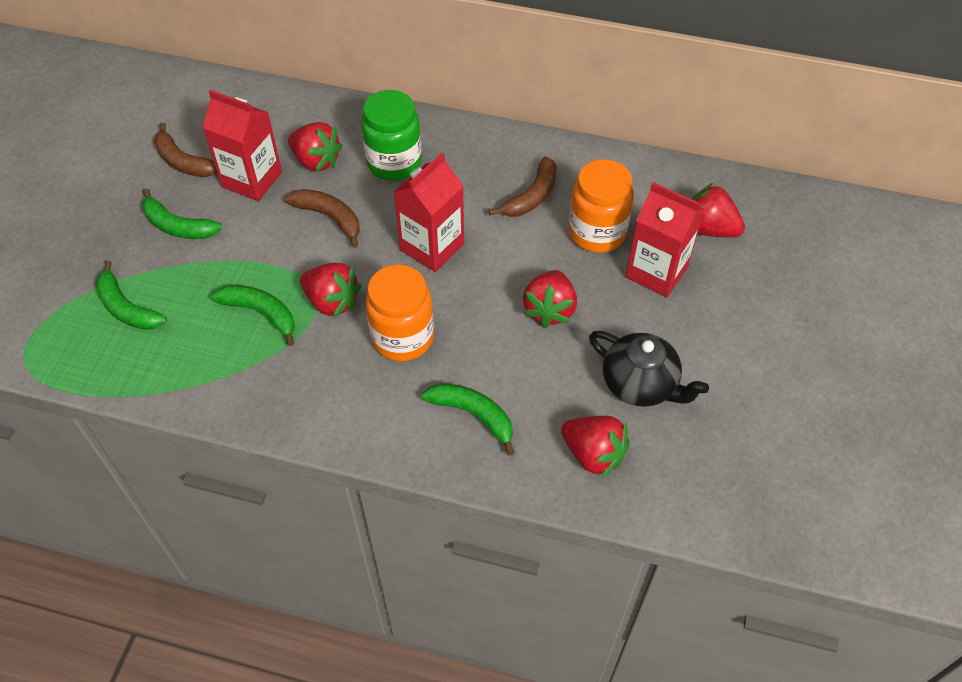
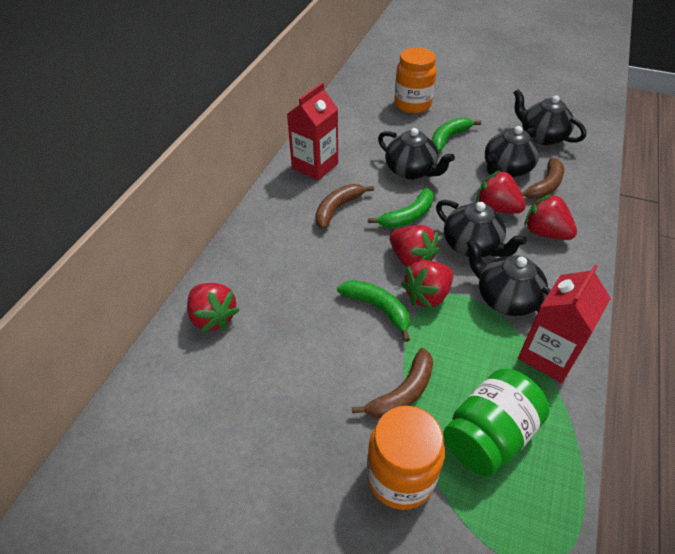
black teapot: [589,331,709,407] = 1 -> [378,128,455,180] [436,200,527,257] [466,239,551,316] [485,126,539,177] [513,89,586,145] = 5
green banana: [95,261,167,330] [142,188,222,239] [211,285,295,346] [421,383,515,456] = 4 -> [337,280,410,342] [368,188,434,228] [432,117,481,152] = 3
red carton: [203,90,282,201] [393,153,464,272] [625,182,704,297] = 3 -> [287,83,338,180] [518,265,611,383] = 2

